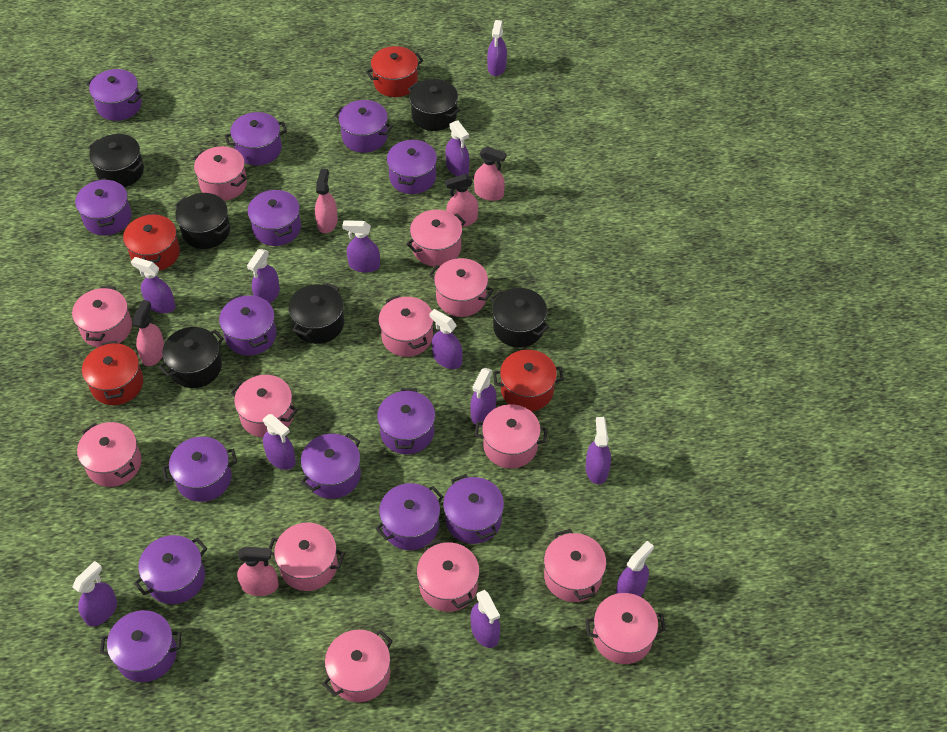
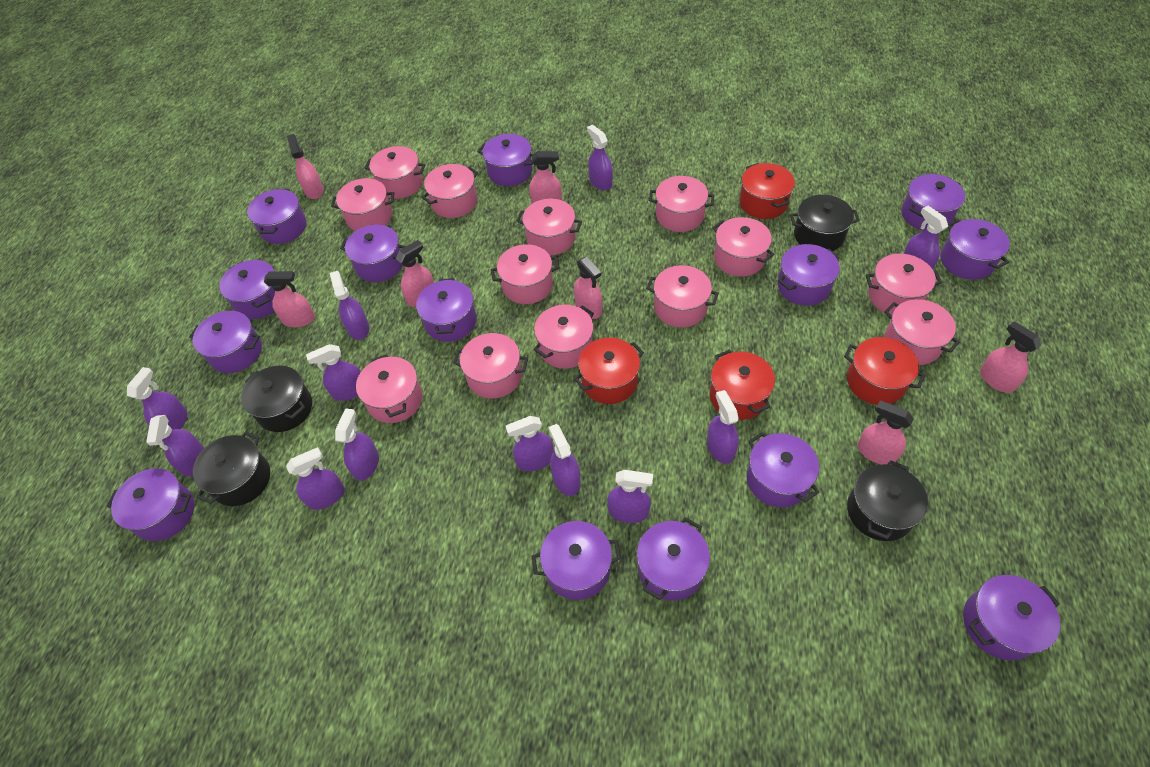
black pot: [88,134,144,187] [159,327,224,388] [175,193,230,249] [288,283,344,344] [408,79,460,131] [490,288,549,348] = 6 -> [193,431,270,506] [241,366,312,432] [790,195,860,251] [847,460,928,541] = 4
pink spray bottle: [133,300,164,366] [237,547,279,596] [315,169,338,233] [445,174,478,227] [474,146,507,201] = 5 -> [264,271,315,327] [287,134,323,199] [396,240,434,307] [529,151,562,203] [574,257,602,319] [857,401,914,464] [980,321,1041,393] = 7

